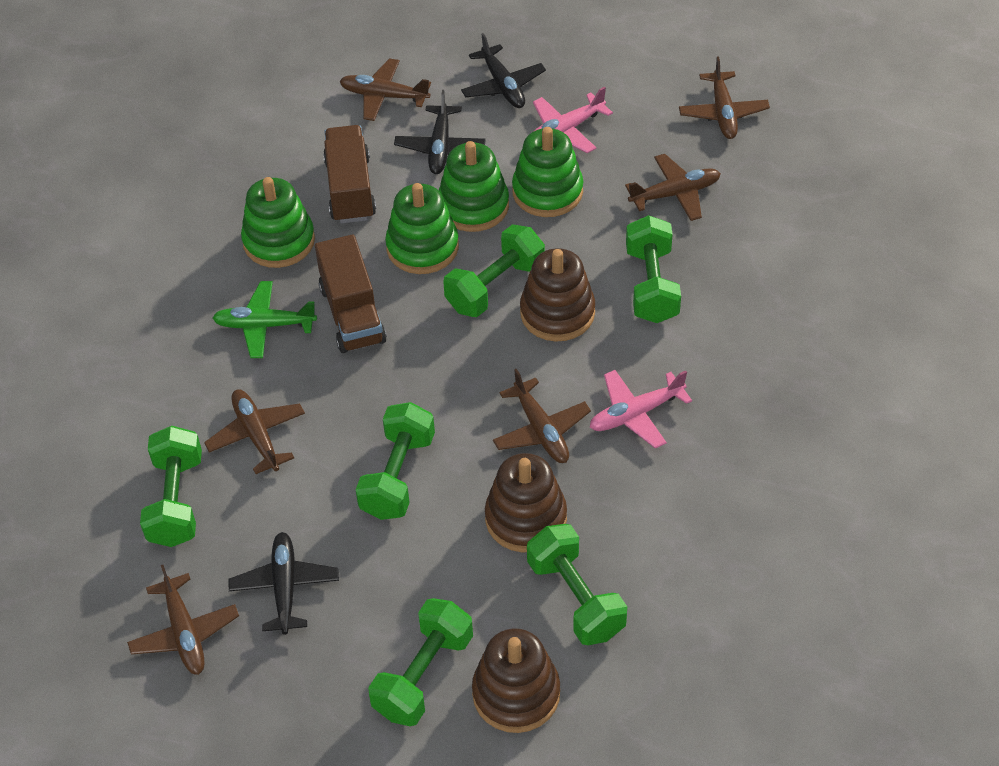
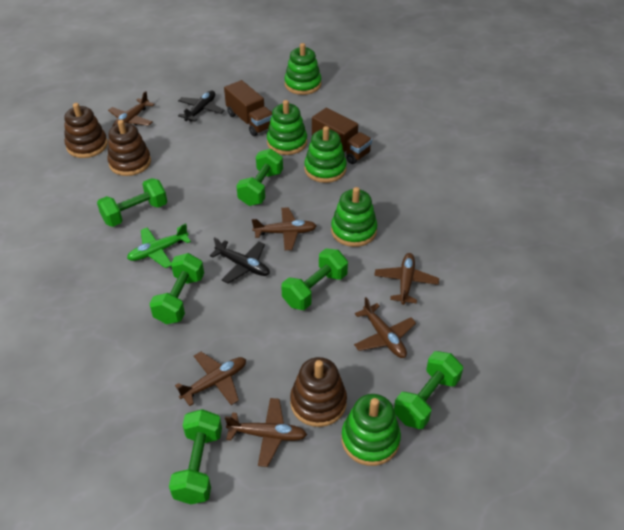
black plane: [229,532,339,635] [394,90,486,174] [461,33,546,108] = 3 -> [178,90,225,122] [210,237,270,283] = 2
green stacking toy: [241,177,315,268] [385,183,459,274] [439,141,509,232] [512,127,583,217] = 4 -> [267,100,307,155] [284,43,321,95] [304,126,347,183] [331,187,377,247] [341,394,401,466] = 5
pink plane: [533,86,613,153] [590,370,692,449] = 2 -> none = 0

